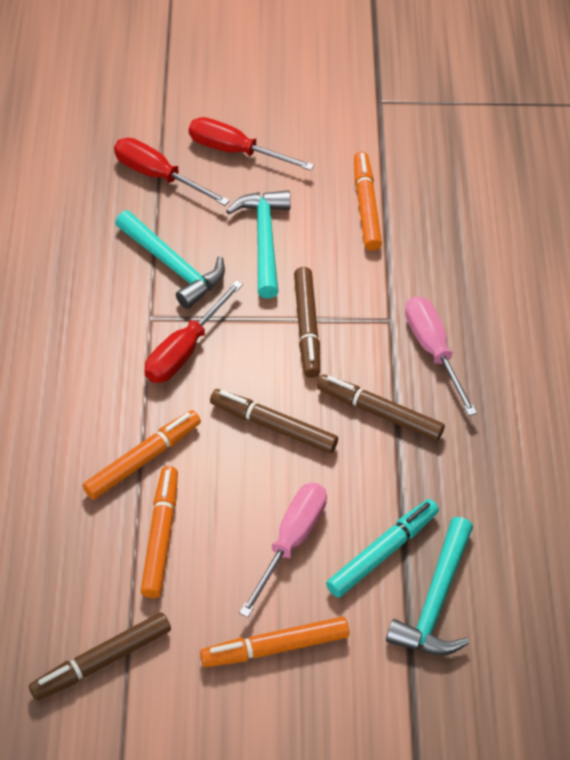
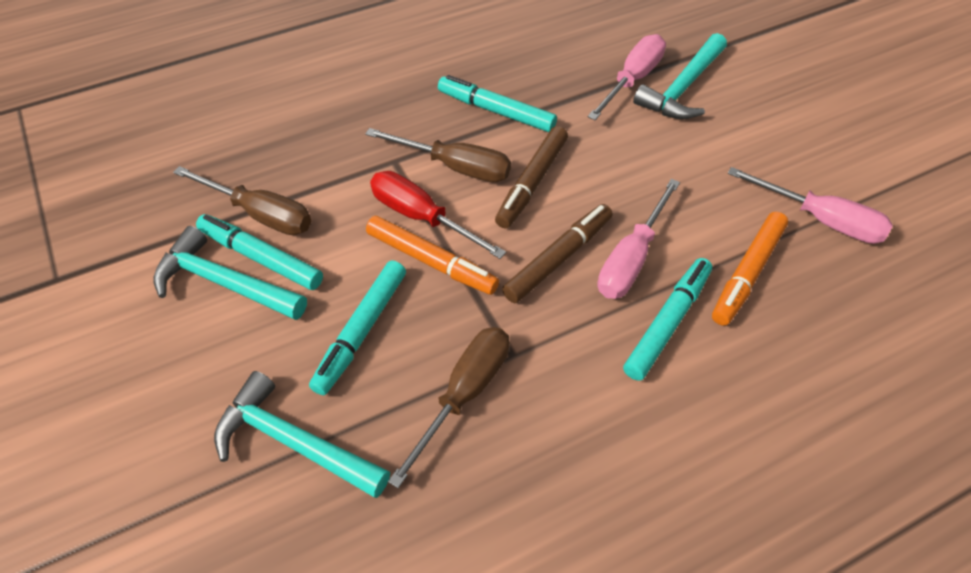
brown marker: [29,612,171,701] [210,389,338,453] [294,267,320,378] [317,374,445,441] = 4 -> [495,126,568,228] [502,204,613,303] = 2
brown screwdriver: none = 0 -> [173,166,311,235] [365,128,511,182] [388,327,510,488] = 3
orange marker: [83,410,201,500] [141,466,178,598] [200,617,349,667] [354,152,382,251] = 4 -> [366,216,499,295] [712,212,788,326] = 2
pink screwdriver: [239,483,327,617] [405,296,477,416] = 2 -> [588,34,666,120] [597,179,680,299] [728,167,893,244] = 3
red screwdriver: [114,138,230,206] [144,280,243,383] [189,117,314,171] = 3 -> [370,171,506,259] = 1
turquoise marker: [326,499,439,598] = 1 -> [196,214,323,290] [309,260,406,395] [438,75,557,132] [623,258,712,381] = 4

